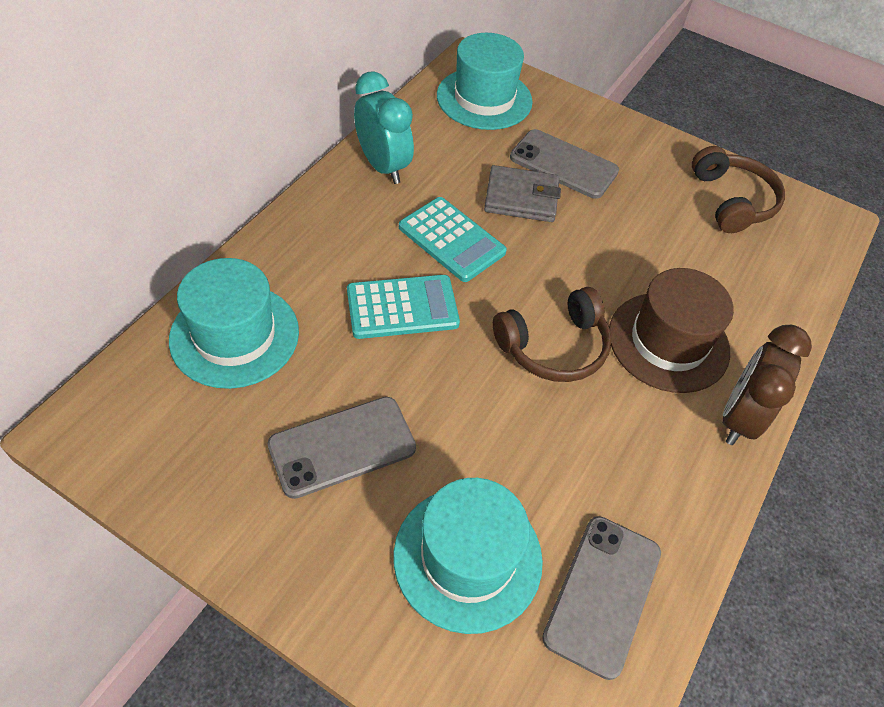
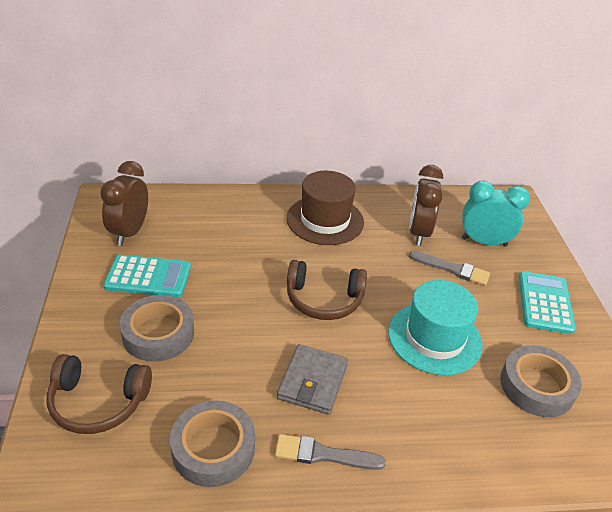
brown clock: [723,325,812,445] = 1 -> [100,161,148,246] [409,165,443,246] = 2
grey brush: none = 0 -> [275,434,386,470] [409,251,490,285] = 2
grey phone: [268,397,416,499] [510,129,619,199] [542,516,661,680] = 3 -> none = 0
grey tape: none = 0 -> [120,295,194,362] [170,400,255,487] [500,345,582,417] = 3
turquoise hat: [169,258,299,389] [393,478,543,634] [437,33,533,130] = 3 -> [388,280,483,375] = 1

